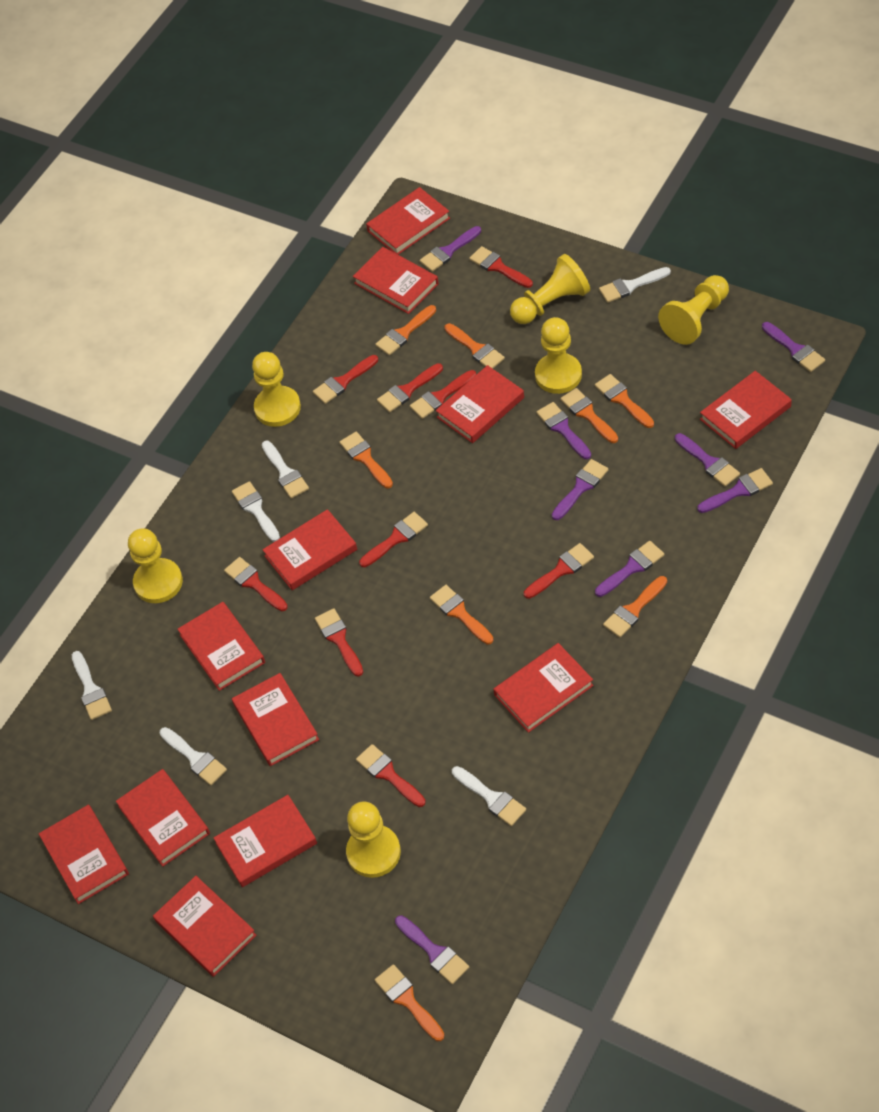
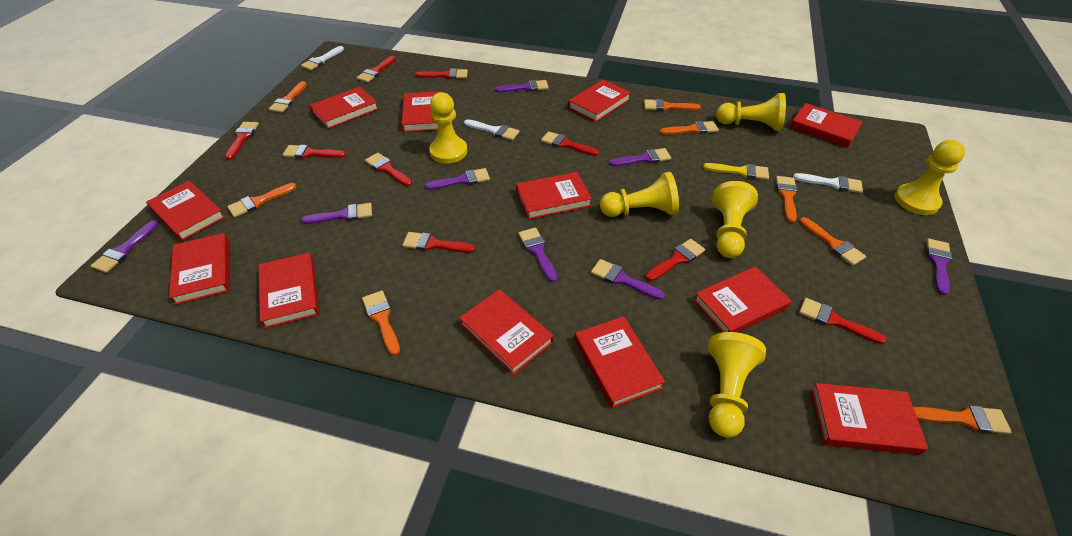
white brush: [72,651,112,720] [160,727,227,785] [232,481,280,542] [262,441,309,498] [452,766,526,826] [599,267,671,303] = 6 -> [301,46,344,71] [464,119,519,140] [793,173,863,193] = 3
yellow brush: none = 0 -> [703,163,769,180] = 1

